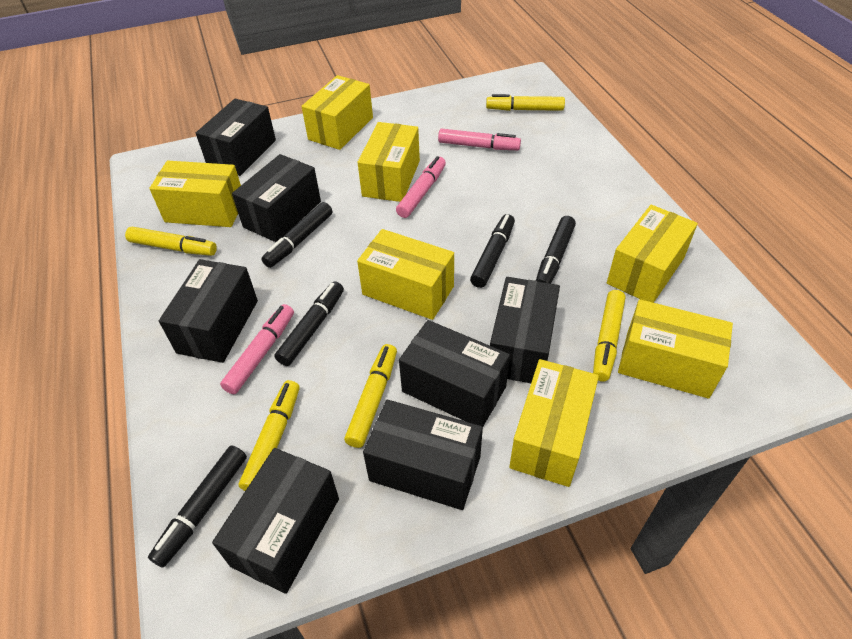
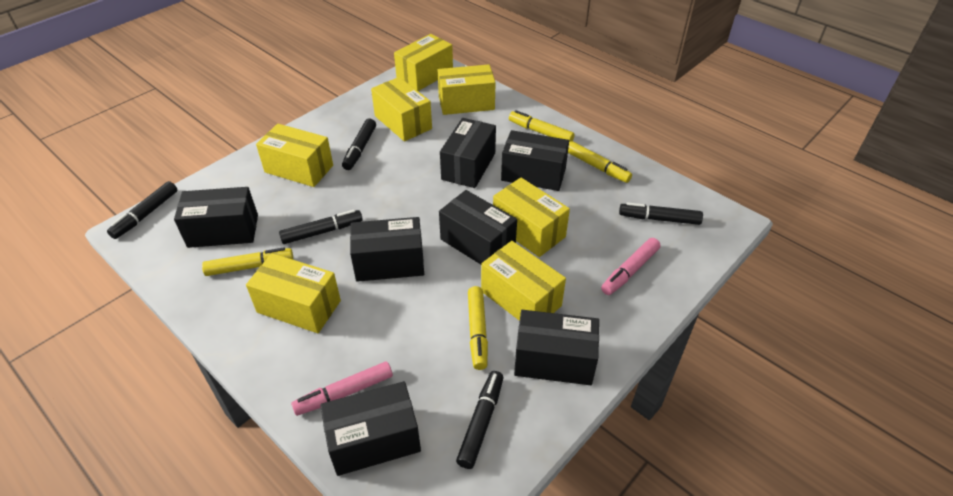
pink marker: [220,304,294,394] [396,156,446,218] [438,128,521,150] = 3 -> [291,361,393,416] [601,238,661,295] = 2
yellow marker: [125,227,217,256] [239,380,299,491] [344,344,397,448] [486,94,565,111] [593,290,625,382] = 5 -> [202,248,293,276] [468,286,488,370] [509,110,575,142] [568,141,632,183] = 4

